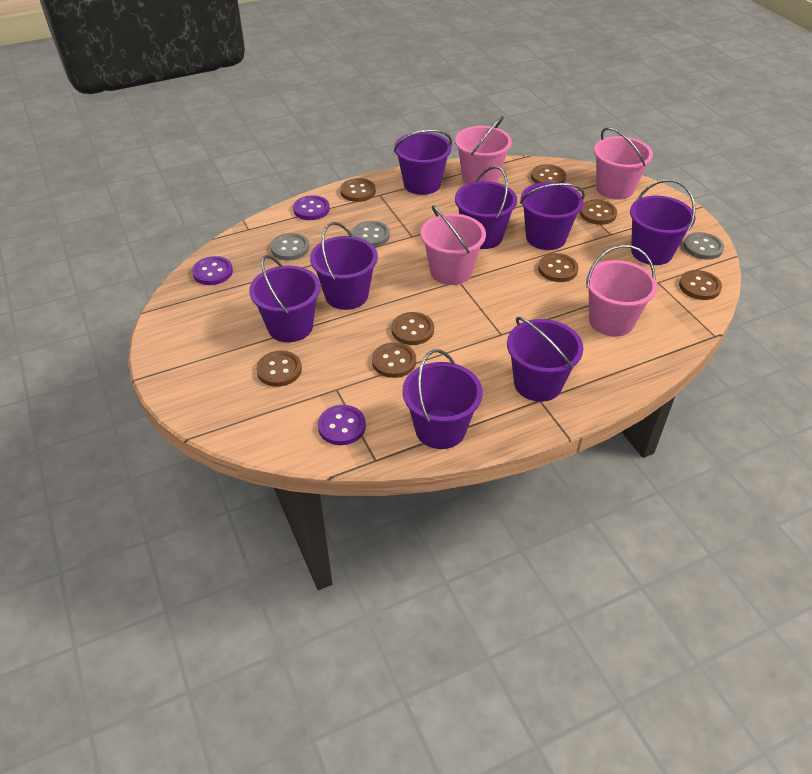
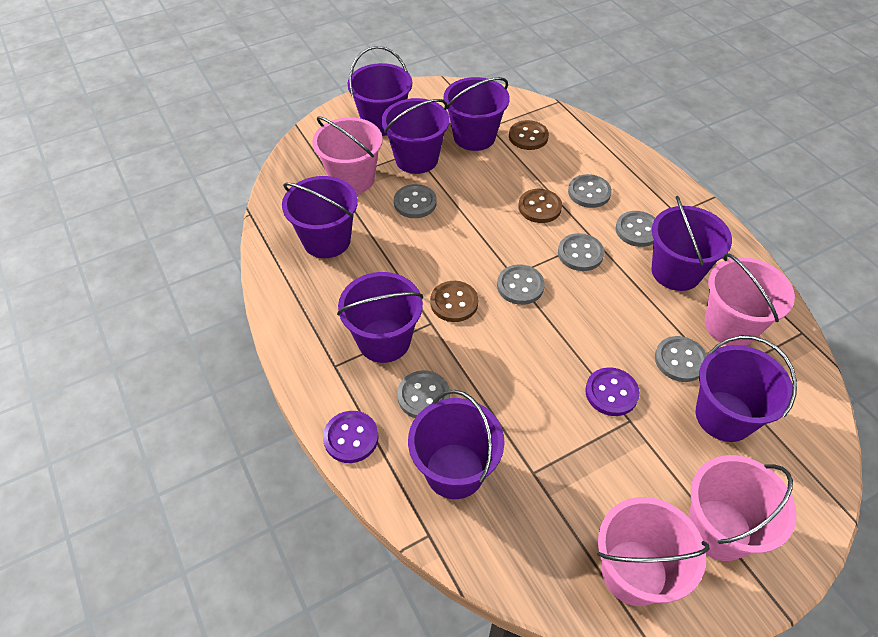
brown button: [256,350,302,387] [340,178,376,202] [372,342,416,378] [391,312,434,345] [531,164,566,183] [538,253,578,282] [580,200,617,225] [679,270,722,300] = 8 -> [430,281,478,322] [509,120,549,150] [518,189,562,223] = 3
grey button: [271,233,309,260] [352,221,390,247] [684,232,724,260] = 3 -> [394,184,437,218] [397,370,450,418] [497,264,545,305] [558,233,604,271] [568,174,612,208] [615,211,655,247] [655,336,707,382] = 7
purple button: [192,256,233,285] [293,195,330,220] [318,405,366,445] = 3 -> [323,411,379,463] [585,367,640,416] = 2

